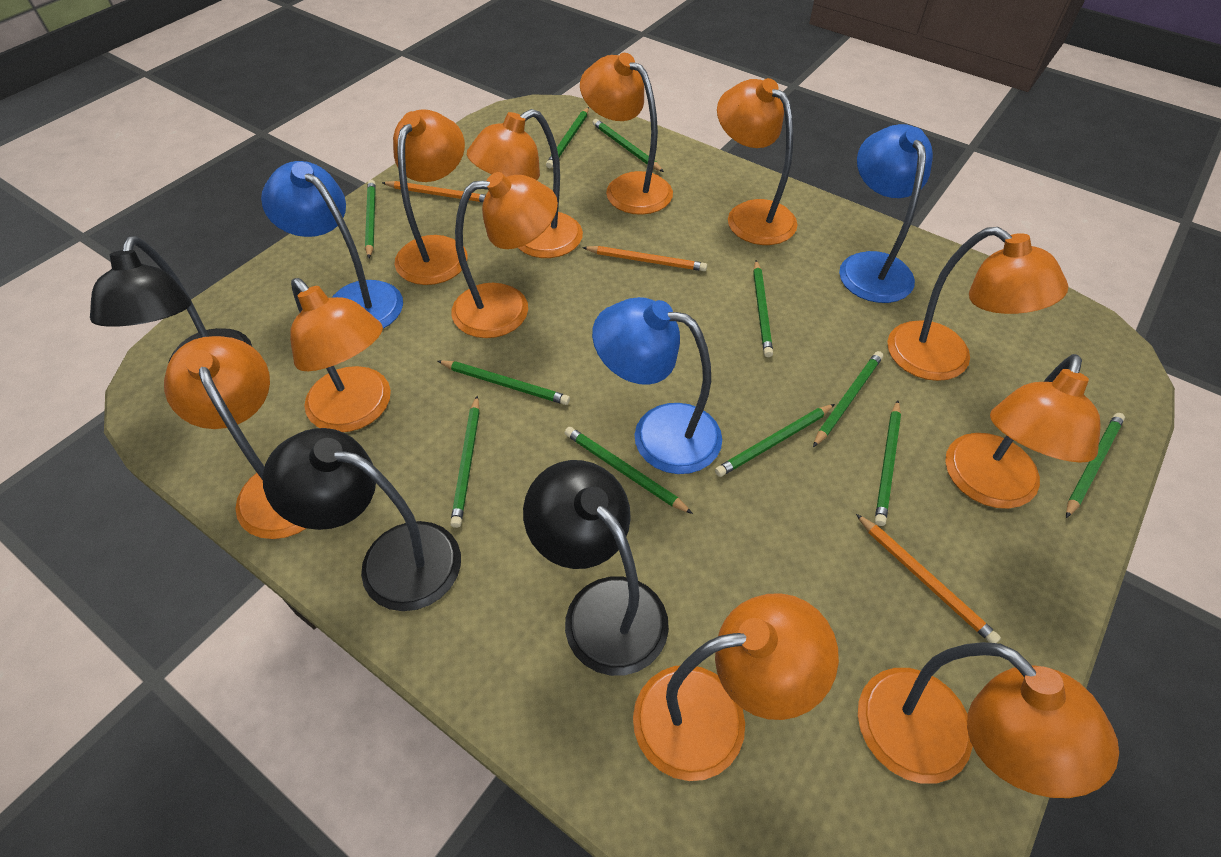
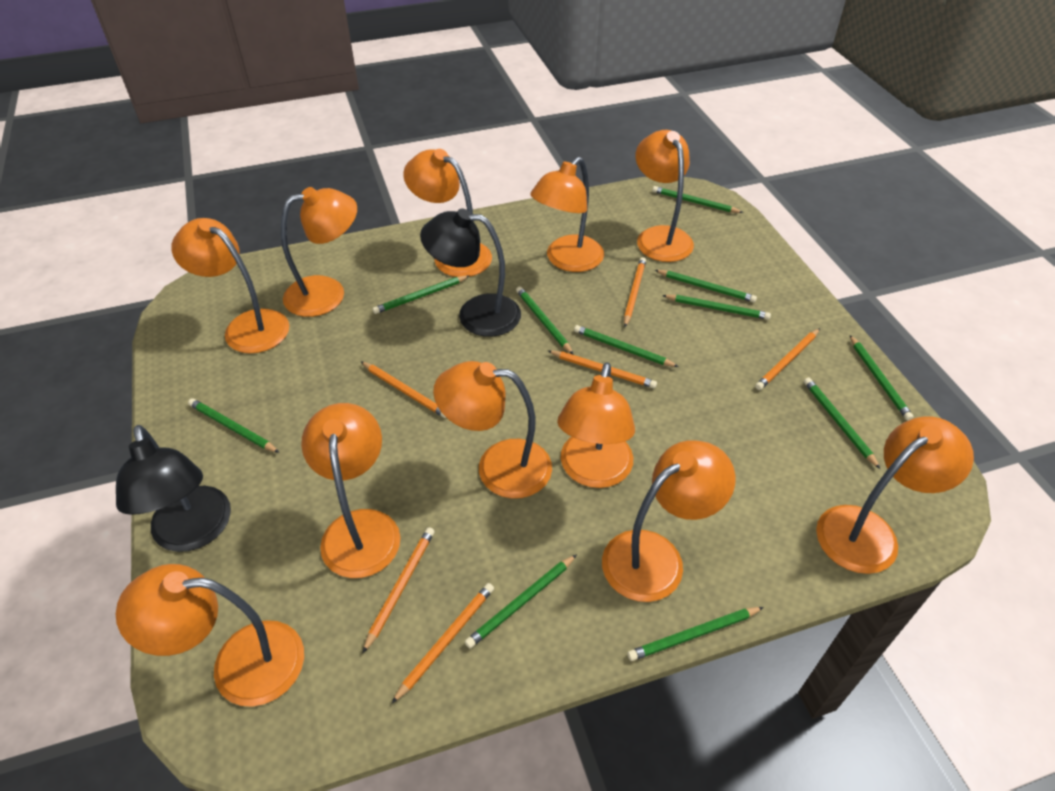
black lamp: [90,236,252,364] [263,428,461,611] [523,460,669,676] = 3 -> [116,425,231,552] [420,209,521,337] = 2
blue lamp: [261,161,403,329] [592,297,722,474] [839,124,933,303] = 3 -> none = 0
orange pencil: [382,181,486,203] [582,246,707,271] [856,514,1001,643] = 3 -> [360,361,446,418] [363,527,435,653] [391,583,494,704] [547,350,657,388] [624,257,646,327] [755,328,820,390] = 6

